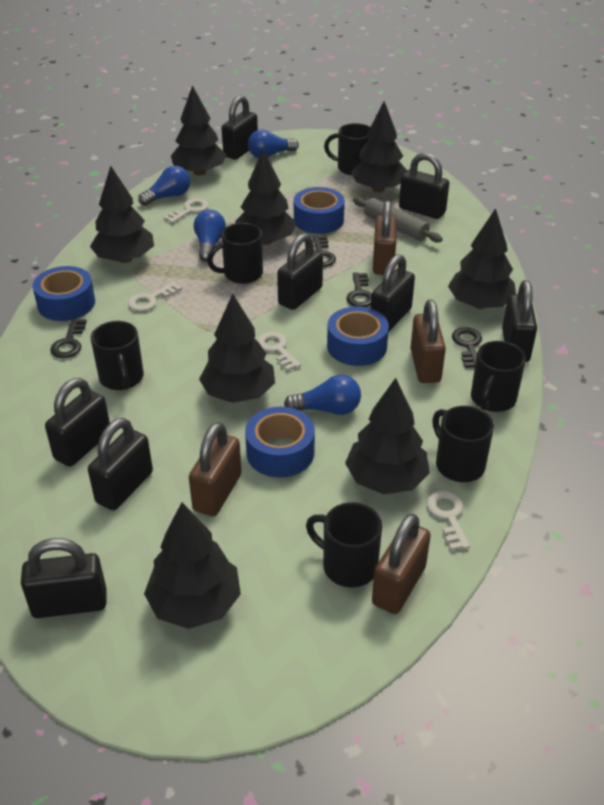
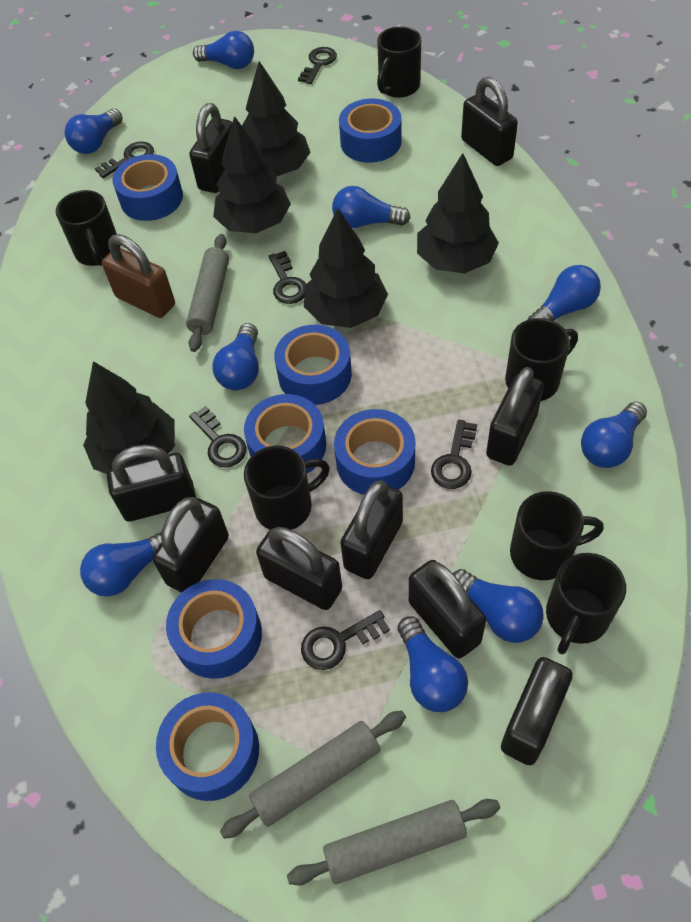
black key: [50,319,87,358] [313,235,336,267] [346,273,372,307] [452,327,482,368] = 4 -> [95,141,154,178] [189,406,246,467] [269,251,306,304] [298,47,337,84] [301,610,390,670] [431,420,477,489] = 6
black padlock: [21,538,107,618] [45,378,110,467] [88,418,153,510] [222,95,258,160] [277,233,323,310] [371,254,415,332] [399,153,449,219] [502,280,537,362] = 8 -> [107,445,196,521] [152,497,229,593] [189,103,232,193] [256,527,342,610] [341,480,403,579] [409,560,486,659] [461,77,518,166] [486,367,544,466] [501,657,573,765] = 9
black tree: [90,166,154,263] [144,502,241,629] [171,85,227,176] [199,294,275,403] [235,149,297,245] [345,378,430,494] [351,101,407,192] [448,208,516,309] = 8 -> [83,361,175,474] [213,116,291,233] [242,61,311,176] [304,208,388,328] [417,153,499,273] = 5
blue light bulb: [138,165,190,206] [194,210,226,262] [248,130,299,158] [284,375,361,415] = 4 -> [65,108,123,154] [80,532,162,597] [193,31,254,69] [212,323,259,390] [332,186,411,228] [397,616,468,712] [453,569,544,643] [528,265,601,321] [581,402,647,468] = 9
blue tape: [33,266,95,321] [245,407,315,478] [294,187,345,234] [327,307,389,366] = 4 -> [113,154,183,221] [156,692,259,801] [166,579,262,679] [244,394,326,473] [274,325,352,405] [334,409,415,495] [339,98,402,163] = 7
brown padlock: [189,422,242,516] [372,514,431,614] [373,201,397,275] [411,300,446,383] = 4 -> [102,234,175,318] = 1
grey rolling pin: [353,197,443,243] = 1 -> [186,234,229,352] [220,711,406,839] [287,799,500,886] = 3
white key: [128,282,182,312] [164,198,209,223] [257,332,301,371] [427,491,470,551] = 4 -> none = 0

